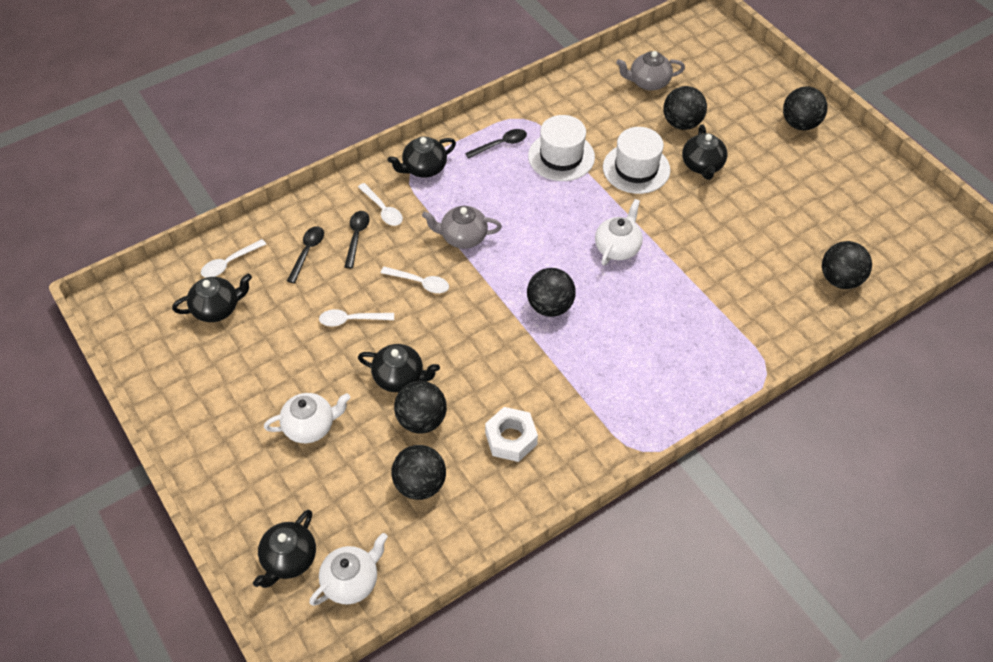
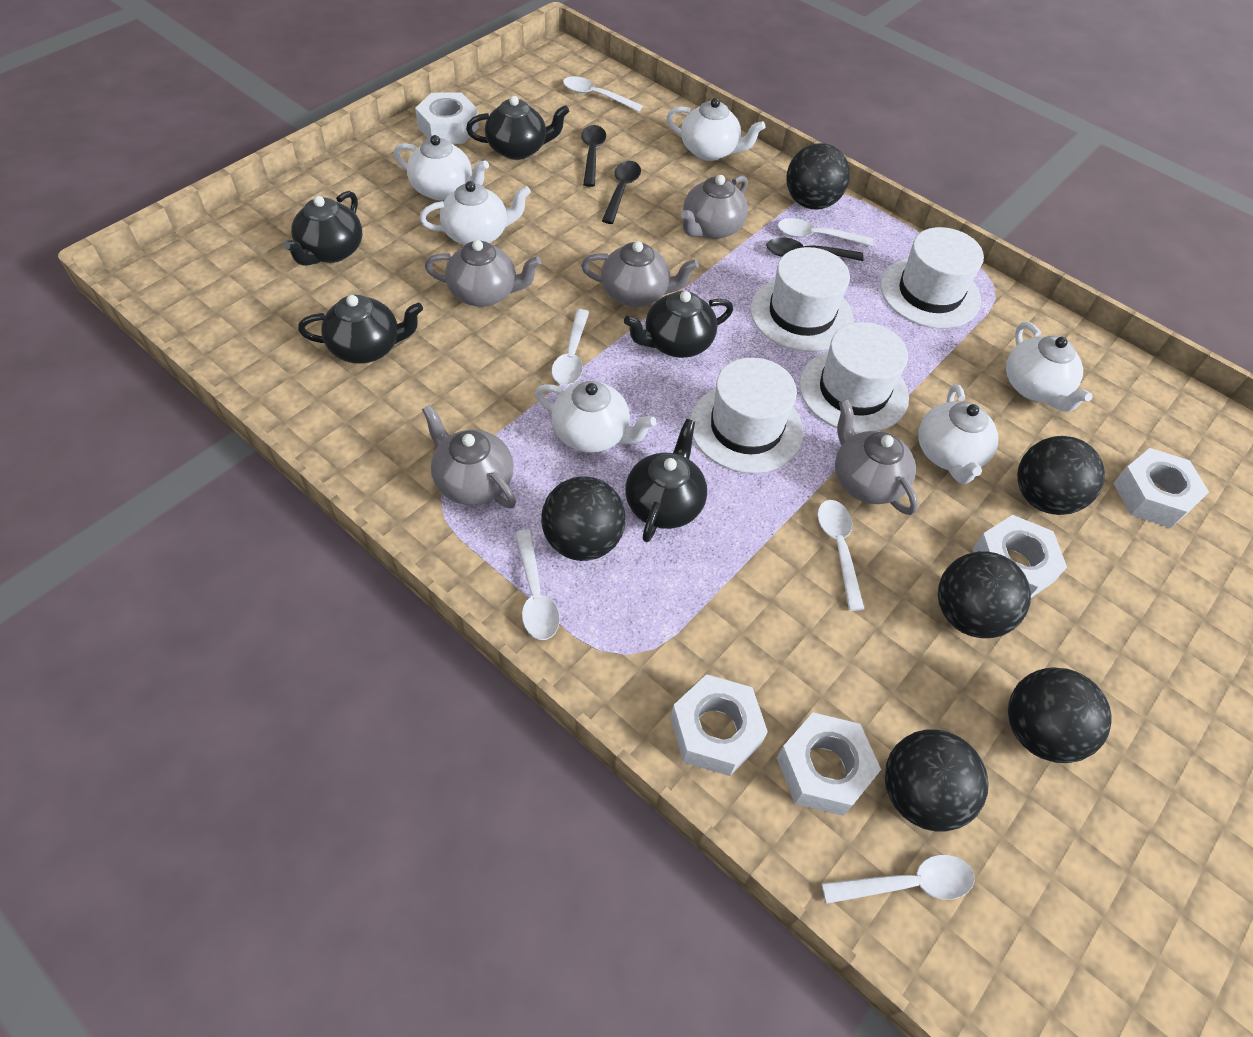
grey teapot: [422,206,502,249] [616,51,685,91] = 2 -> [422,404,516,508] [425,240,542,307] [581,241,699,307] [681,175,748,239] [835,399,918,515] = 5
white hat: [528,115,595,181] [603,127,670,194] = 2 -> [690,357,804,473] [750,247,854,352] [799,322,909,433] [880,227,984,329] = 4
white nut: [485,407,538,462] = 1 -> [415,92,479,144] [670,674,768,776] [777,713,881,816] [972,515,1067,598] [1113,448,1209,528] = 5
white spoon: [201,239,266,278] [319,309,394,326] [358,183,403,226] [381,266,449,293] = 4 -> [515,529,560,640] [551,309,589,385] [563,76,643,112] [778,218,873,246] [817,500,864,611] [822,855,975,904] = 6
white teapot: [264,393,351,443] [309,533,388,606] [595,199,643,265] = 3 -> [394,135,489,200] [419,181,531,245] [535,381,656,453] [666,98,765,161] [918,384,999,484] [1006,322,1093,412] = 6

